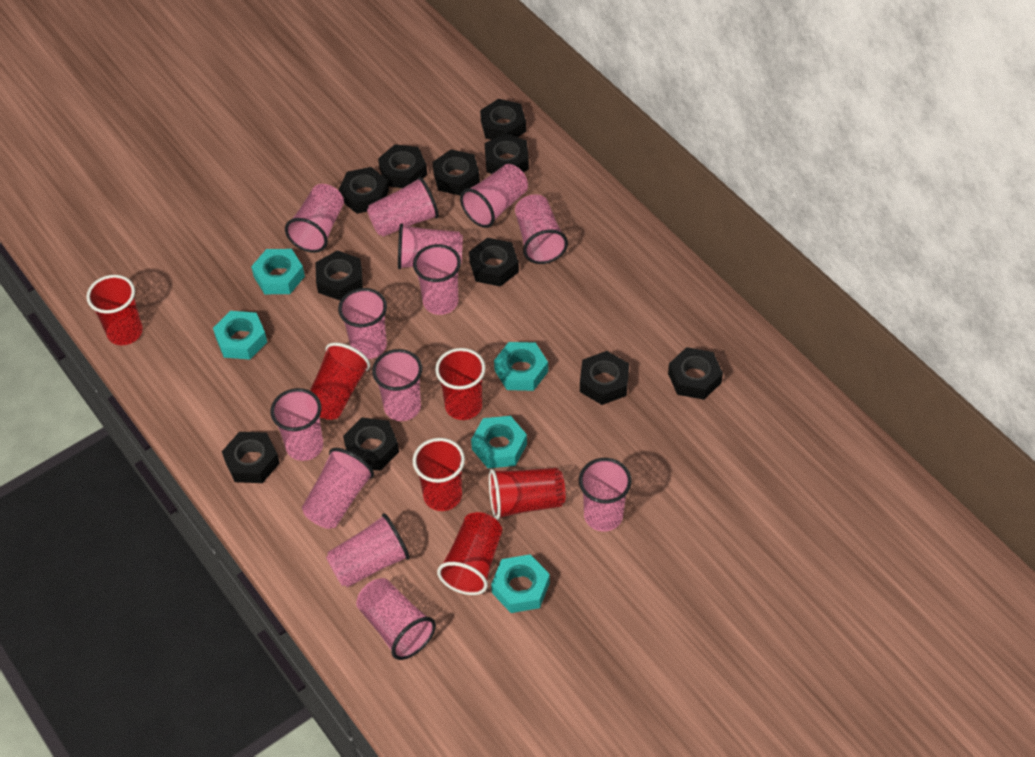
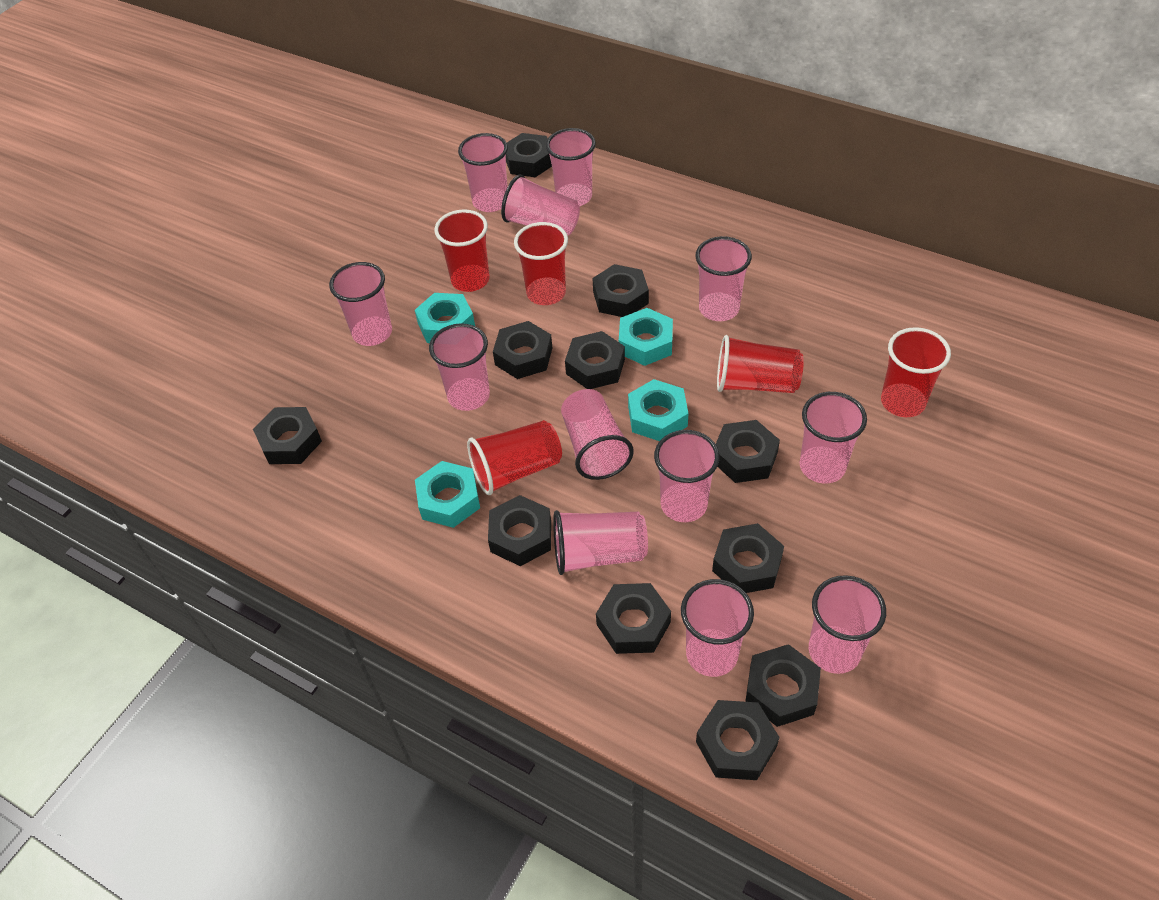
pink cup: [270,388,323,461] [285,184,344,253] [302,448,374,529] [326,513,410,587] [338,288,387,359] [356,578,436,660] [367,177,439,237] [372,349,422,421] [398,223,463,269] [413,244,461,315] [460,164,528,228] [515,194,568,264] [579,458,632,532] = 13 -> [329,262,392,346] [429,323,490,411] [458,133,508,212] [501,174,580,236] [546,128,596,207] [553,510,648,575] [561,389,634,480] [654,430,720,522] [681,579,754,677] [695,236,752,321] [800,392,867,484] [809,575,886,674] = 12
red cup: [86,275,143,345] [310,342,370,420] [413,438,465,511] [435,348,486,420] [437,512,502,595] [489,468,566,520] = 6 -> [434,209,490,292] [467,420,562,495] [514,222,568,305] [717,335,804,393] [881,327,951,417] = 5
turquoise nut: [213,311,267,360] [251,249,305,294] [471,416,527,468] [491,554,550,613] [494,342,548,391] = 5 -> [415,293,475,343] [415,461,480,528] [619,308,673,366] [628,379,688,441] = 4

